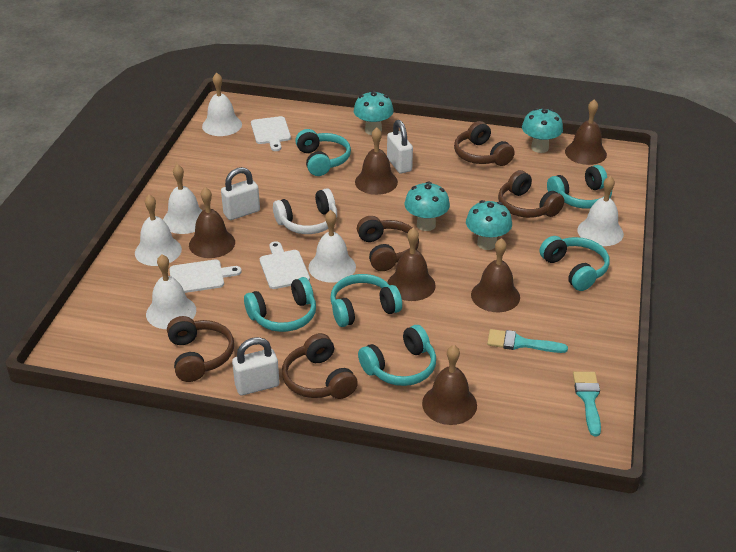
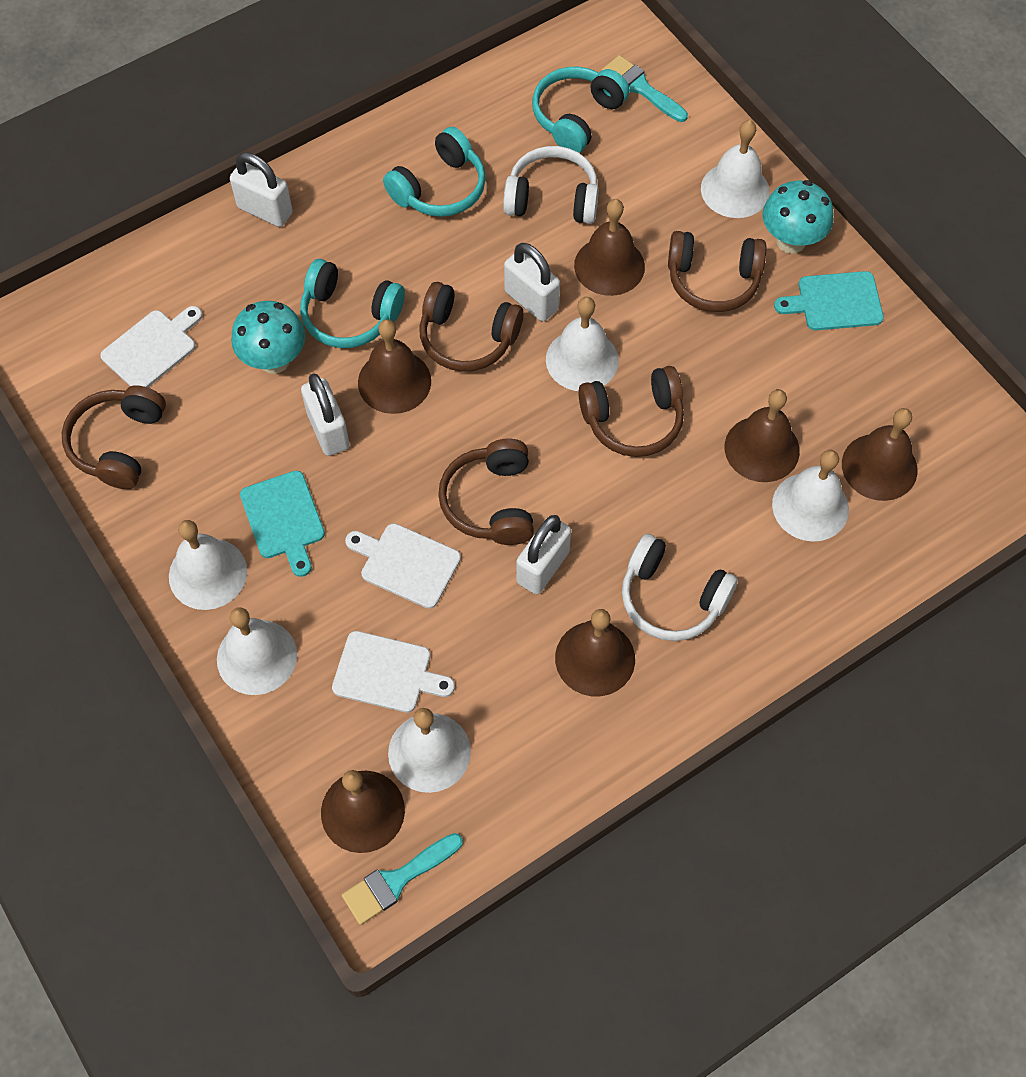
turquoise cutting board: none = 0 -> [240,471,325,577] [774,271,884,330] = 2
turquoise headphones: [244,277,316,332] [295,129,351,176] [330,274,402,327] [358,325,436,386] [539,236,609,291] [547,165,612,209] = 6 -> [300,259,405,348] [383,127,486,217] [532,66,630,153] = 3
turquoise mushroom: [354,90,394,135] [405,181,450,231] [466,200,512,250] [522,108,563,153] = 4 -> [231,301,305,374] [762,180,834,254] = 2
white headphones: [273,188,337,234] = 1 -> [503,146,599,224] [622,534,738,641] = 2
white padlock: [221,167,260,220] [232,337,279,395] [387,120,413,173] = 3 -> [230,152,293,227] [301,373,350,456] [504,243,560,321] [516,515,571,594] = 4

